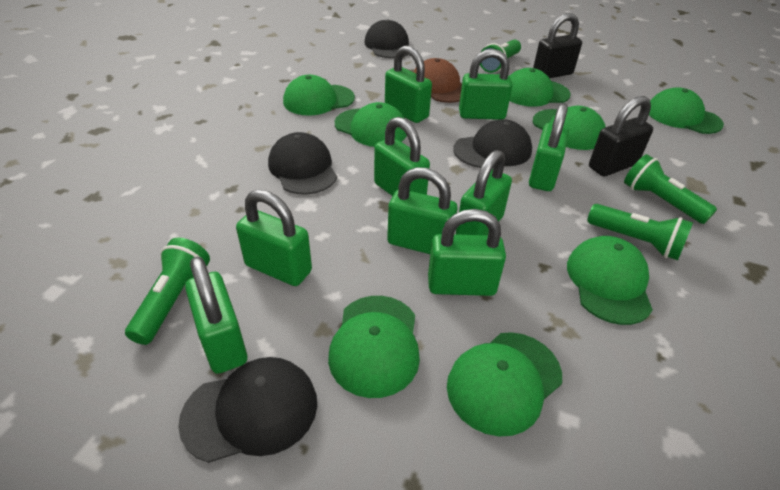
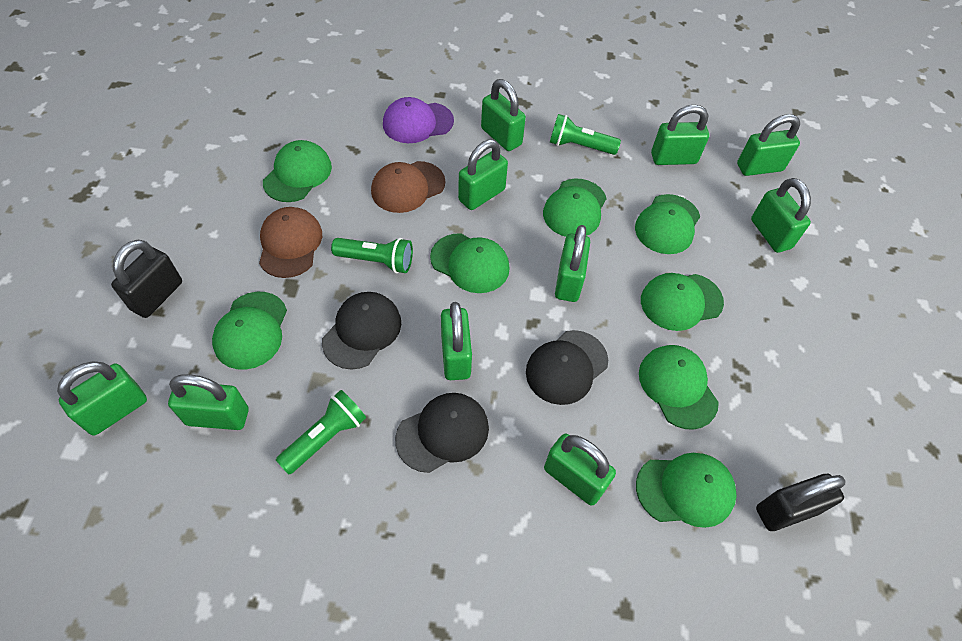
black cap: [178,357,317,463] [268,132,337,195] [364,20,409,58] [453,119,532,168] = 4 -> [322,292,401,370] [395,393,489,473] [526,330,608,405] = 3
brown cap: [413,58,462,103] = 1 -> [259,207,322,278] [371,161,445,213] = 2
green flashlight: [125,238,210,345] [480,40,521,73] [587,204,693,260] [624,154,717,224] = 4 -> [276,390,366,474] [331,238,413,273] [550,114,621,155] = 3
green padlock: [185,256,247,374] [236,190,312,286] [374,117,430,196] [385,46,432,123] [387,167,458,254] [428,209,506,296] [456,150,512,235] [459,49,513,120] [529,103,569,191] = 9 -> [57,361,147,436] [168,374,249,430] [441,302,472,380] [458,139,508,210] [481,79,526,151] [544,434,616,506] [555,225,590,302] [651,105,709,165] [737,114,800,176] [751,178,811,253] = 10
purple cap: none = 0 -> [383,97,454,143] = 1

